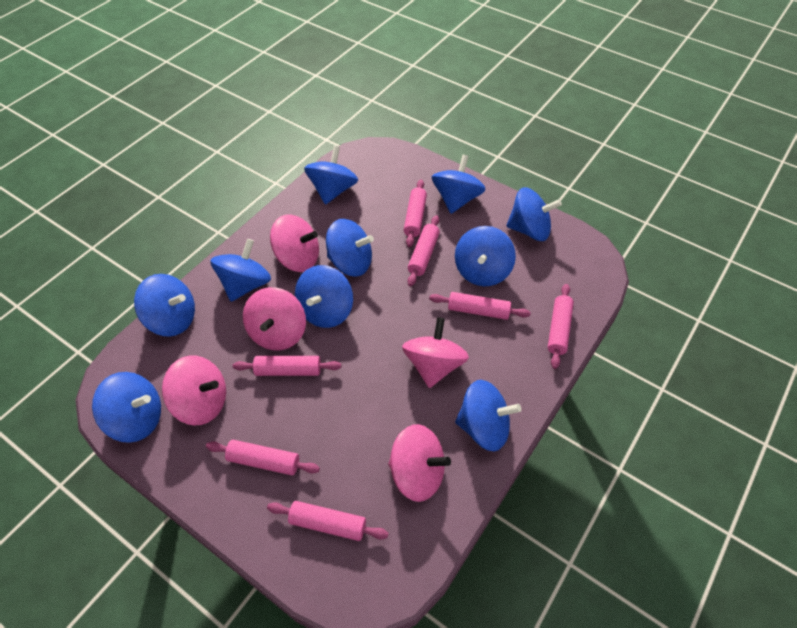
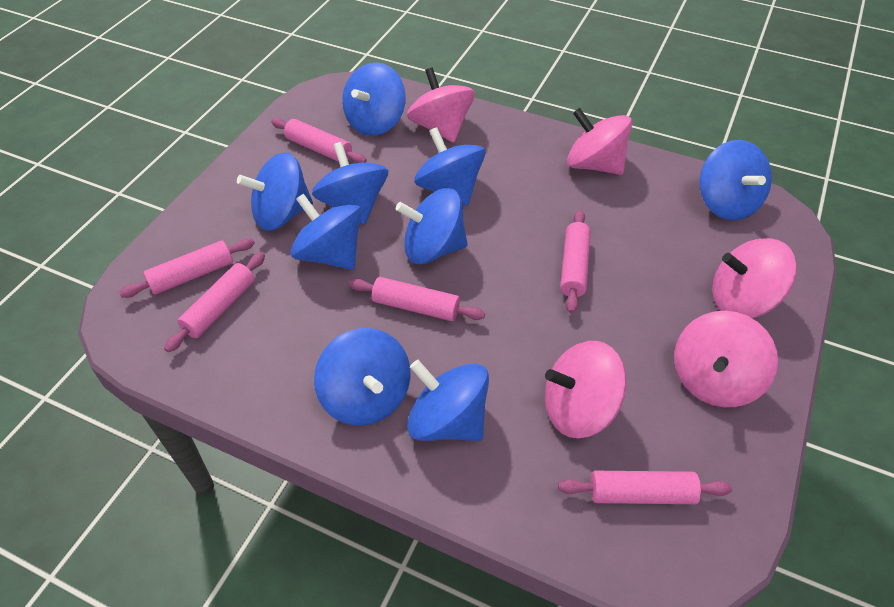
blue spinning top: [92,372,161,443] [134,274,195,337] [210,239,271,302] [295,265,353,328] [304,146,358,205] [326,219,374,277] [432,155,486,214] [455,226,516,286] [455,380,521,451] [506,187,562,241] = 10 -> [237,152,313,231] [290,193,362,270] [312,142,388,225] [314,328,410,426] [342,62,406,136] [396,188,468,264] [407,360,489,441] [414,127,486,206] [700,140,772,221] = 9
pink rolling pin: [206,440,320,475] [233,356,341,376] [267,501,389,541] [404,179,427,247] [408,215,440,286] [429,292,531,320] [548,284,574,369] = 7 -> [119,238,255,298] [164,252,265,352] [271,118,367,163] [348,277,485,321] [558,471,732,504] [560,210,591,313] = 6

